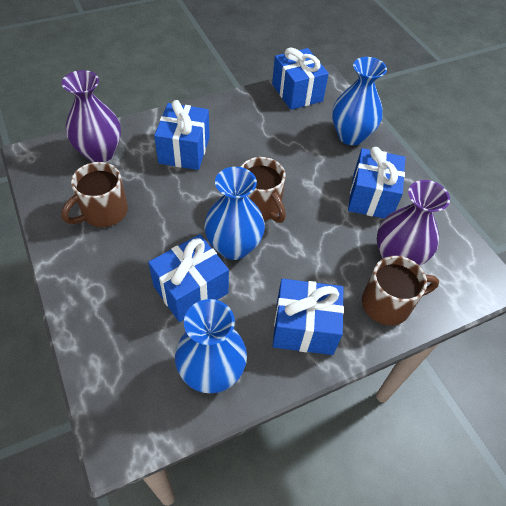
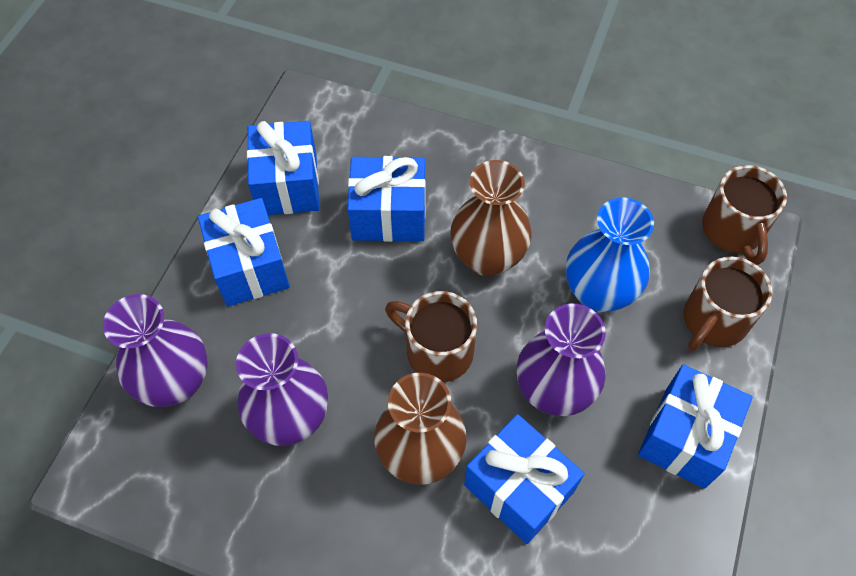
blue vase: [175,299,247,393] [204,167,265,260] [332,57,387,145] = 3 -> [566,197,654,312] = 1
brown vase: none = 0 -> [374,373,467,485] [451,160,532,276] = 2
purple vase: [62,70,121,162] [377,180,450,266] = 2 -> [103,294,207,407] [236,333,328,446] [517,304,606,416] = 3

